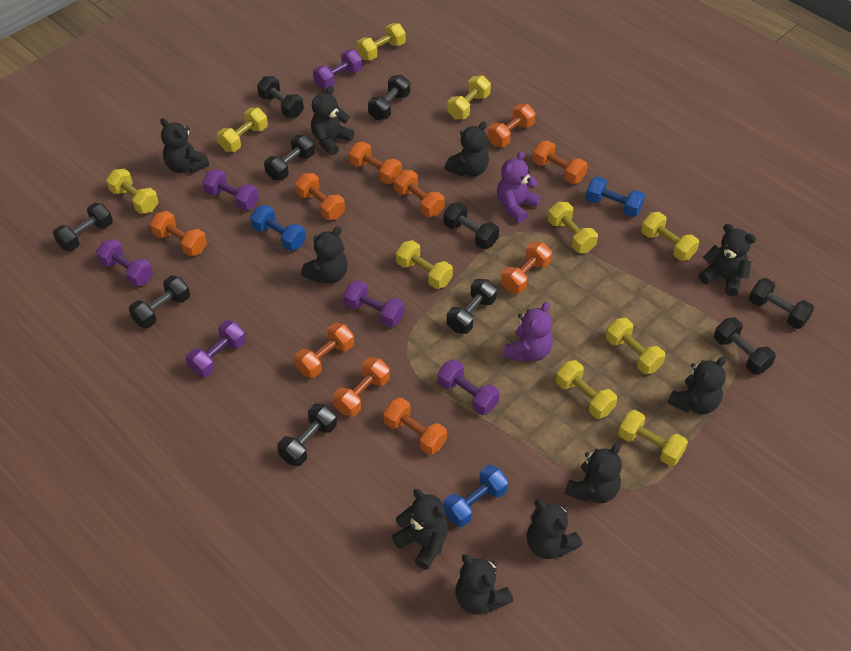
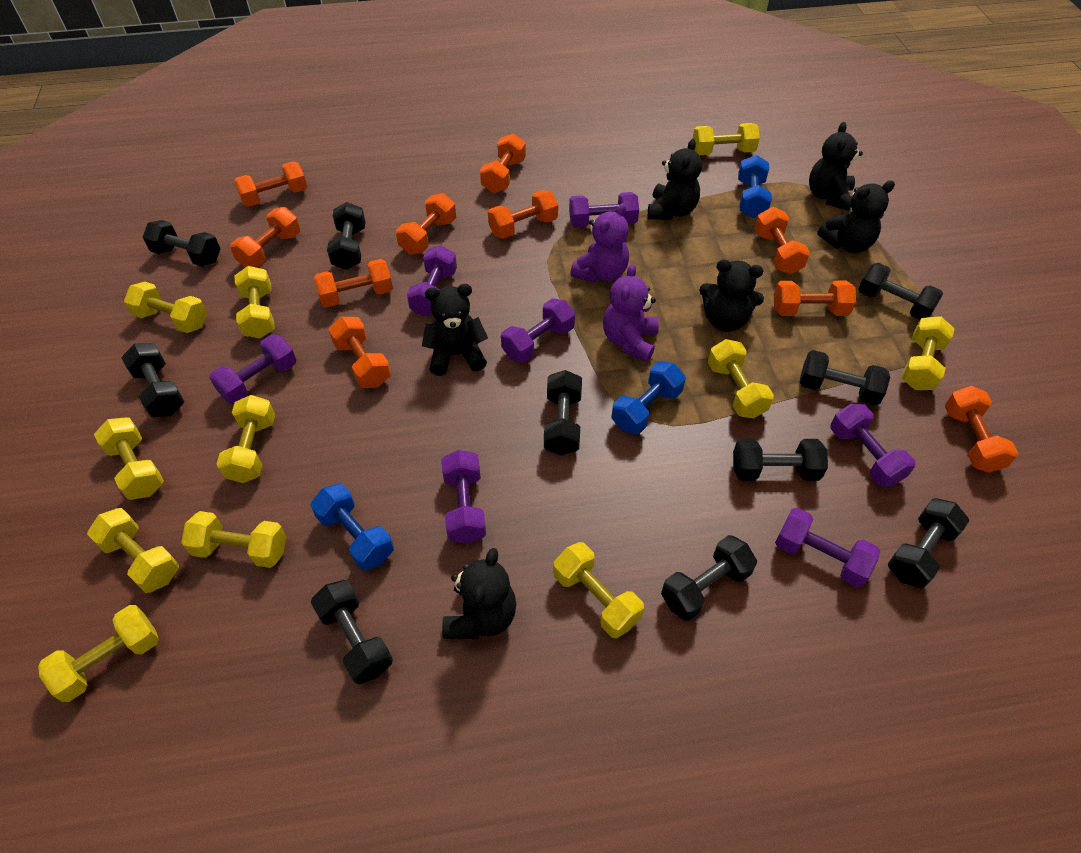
black teddy bear: [160,118,209,173] [301,226,348,283] [311,86,355,156] [392,489,448,569] [445,121,489,177] [455,554,513,614] [527,500,582,559] [565,444,622,503] [667,357,726,414] [699,224,756,296] = 10 -> [422,284,488,376] [442,548,516,639] [648,139,702,220] [699,260,764,332] [809,122,863,211] [817,181,895,253] = 6
purple dumbbell: [96,239,153,287] [186,320,246,377] [202,169,259,211] [313,50,363,89] [343,280,405,327] [437,359,500,415] = 6 -> [209,335,296,404] [407,245,457,316] [441,450,486,544] [501,298,575,363] [569,192,639,228] [775,508,880,587] [831,404,916,487] = 7
yellow dumbbell: [106,169,159,214] [217,108,268,152] [357,23,406,61] [396,240,453,289] [447,75,491,120] [548,202,598,253] [556,360,617,419] [606,318,666,374] [618,410,688,466] [641,212,699,261] = 10 -> [38,605,159,702] [87,508,179,593] [94,417,164,500] [124,282,207,333] [181,511,286,568] [216,395,275,483] [235,266,275,339] [553,542,644,638] [693,123,760,155] [708,339,774,418] [902,316,955,390] = 11

